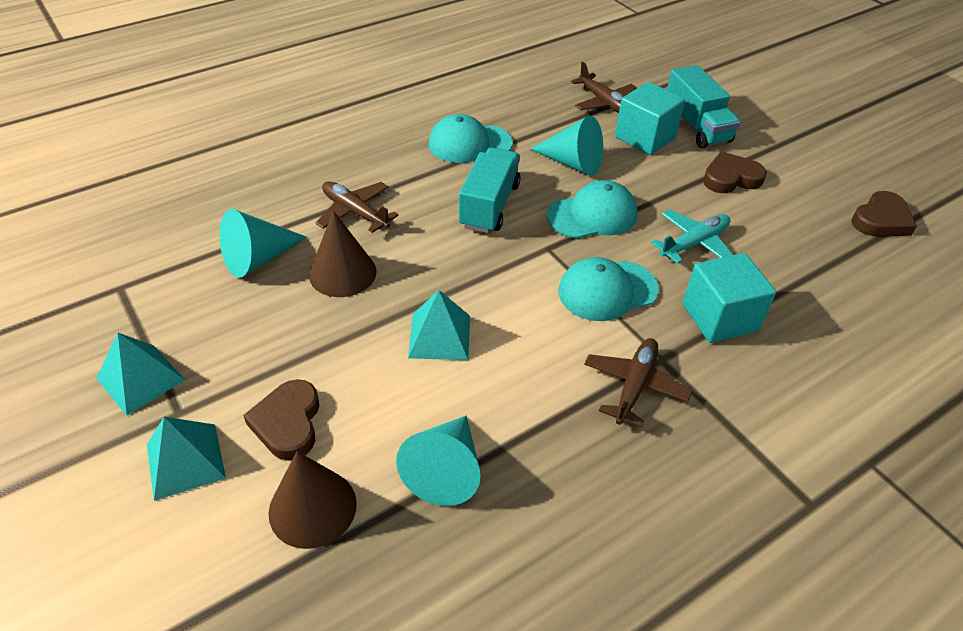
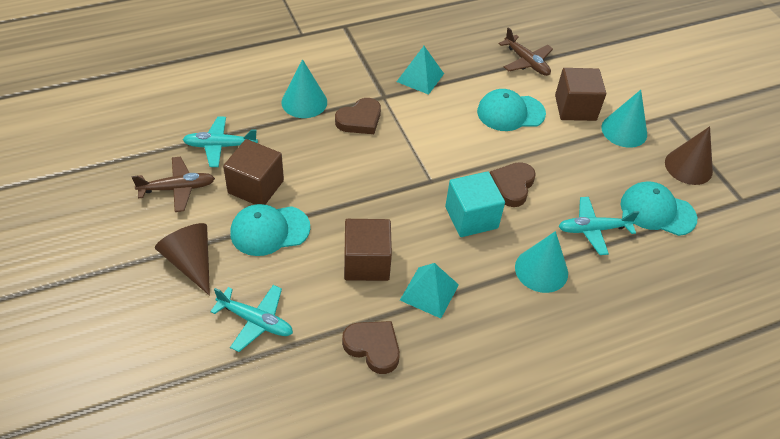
brown cube: none = 0 -> [223,139,284,205] [344,219,392,281] [555,68,606,121] = 3
brown plane: [316,181,399,233] [571,62,637,113] [584,338,692,428] = 3 -> [132,156,215,212] [498,27,553,76] = 2
turquoise cube: [615,82,685,155] [682,253,776,343] = 2 -> [445,171,505,237] = 1
turquoise plane: [651,209,733,264] = 1 -> [183,117,258,167] [210,285,293,352] [558,197,639,255] = 3
turquoise pyramid: [96,333,185,415] [147,417,226,501] [408,290,470,360] = 3 -> [397,46,444,95] [400,263,459,318] = 2
turquoise truck: [459,148,521,233] [667,65,740,148] = 2 -> none = 0

